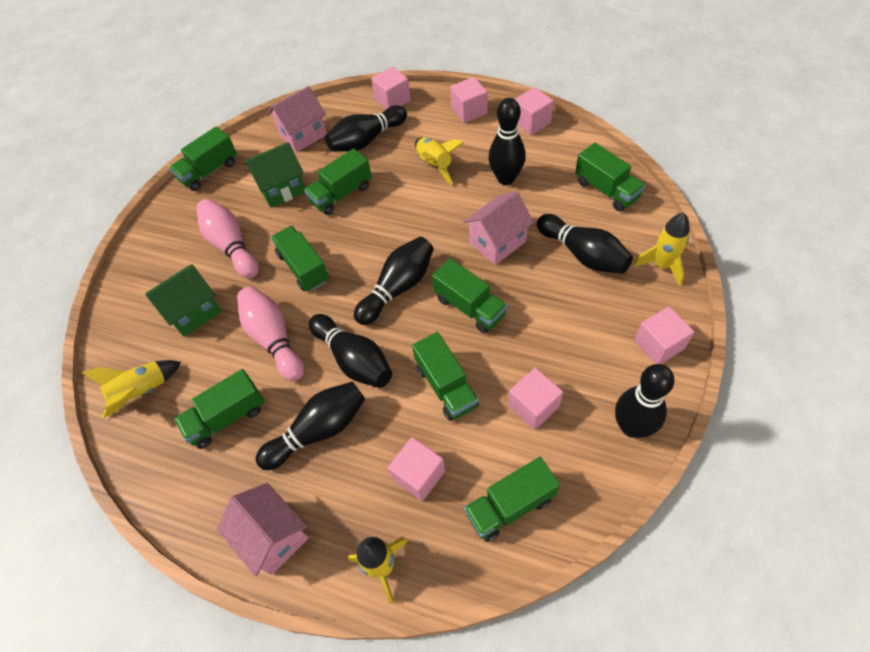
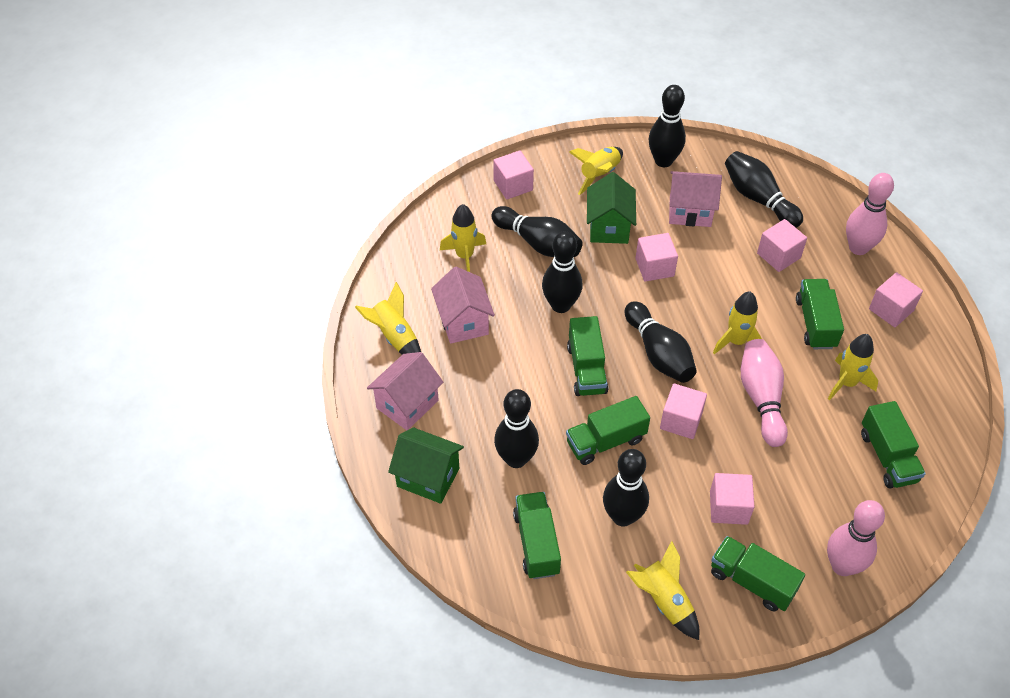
green truck: [169,127,237,191] [174,369,265,449] [271,226,329,291] [304,148,372,215] [412,332,479,421] [432,258,507,334] [464,457,560,542] [575,143,646,212] = 8 -> [513,492,561,579] [566,396,650,465] [567,316,608,396] [711,536,805,612] [796,279,844,349] [861,401,926,489] = 6
pink bowling pin: [196,199,259,279] [237,286,304,381] = 2 -> [741,339,788,447] [827,500,885,576] [846,173,894,255] = 3
yellow rocket: [81,360,181,418] [348,537,408,604] [415,137,464,186] [634,213,690,286] = 4 -> [355,282,421,354] [440,204,486,272] [569,147,623,195] [626,541,699,640] [713,291,762,354] [828,334,878,400] = 6

